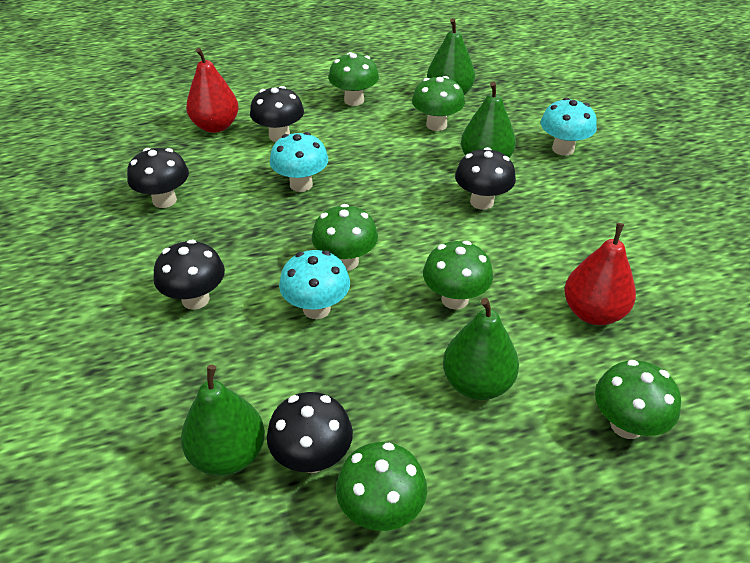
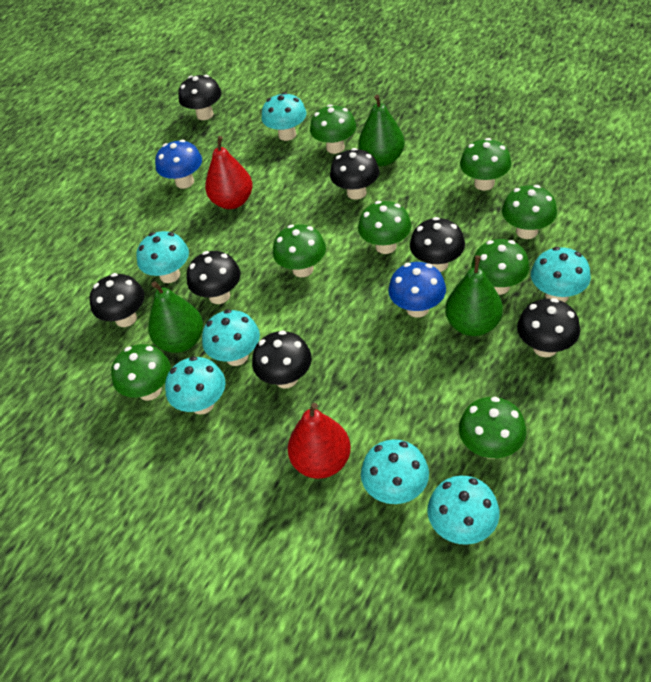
black mushroom: [127,148,189,208] [154,239,225,310] [250,86,304,142] [267,392,353,473] [455,147,516,210] = 5 -> [89,273,145,327] [178,75,221,120] [187,251,241,304] [252,330,312,388] [330,148,379,200] [410,217,465,272] [517,298,580,357] = 7
blue mushroom: none = 0 -> [155,140,202,189] [388,262,446,318] = 2
green mushroom: [312,204,378,271] [329,52,379,106] [336,442,427,531] [412,76,465,131] [423,241,493,310] [595,360,681,439] = 6 -> [111,344,171,401] [273,224,326,277] [310,104,356,154] [358,201,411,254] [459,397,527,459] [460,138,511,191] [471,239,529,295] [502,185,557,239] = 8
green pear: [181,365,265,476] [427,18,475,95] [443,298,519,400] [461,81,516,158] = 4 -> [148,282,203,353] [358,95,405,166] [445,255,503,336] = 3
turquoise mushroom: [270,132,328,192] [279,250,350,319] [541,98,597,156] = 3 -> [136,231,189,283] [165,356,226,415] [202,309,260,366] [261,92,306,141] [361,439,429,504] [427,476,500,545] [531,247,591,303] = 7

